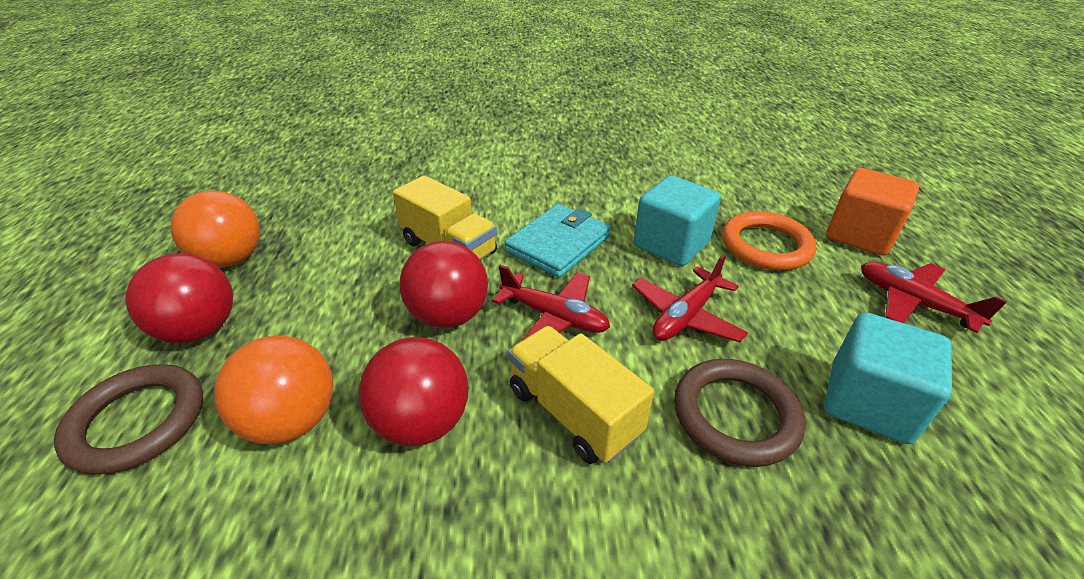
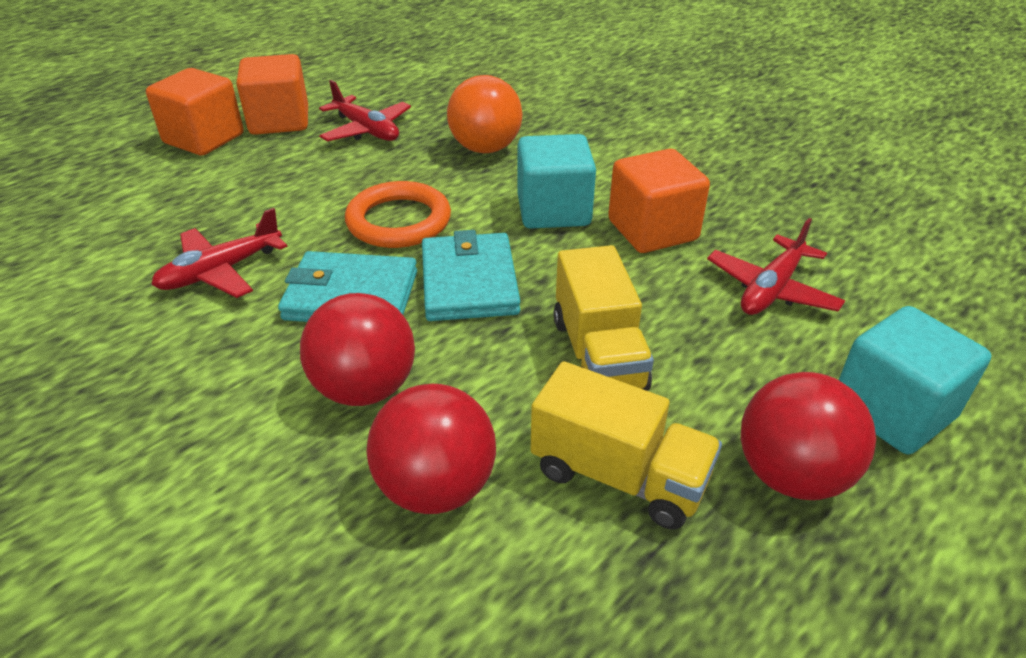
brown ring: [54,364,203,475] [674,359,805,467] = 2 -> none = 0
orange ball: [171,191,260,268] [214,336,333,444] = 2 -> [447,75,523,153] = 1
orange cube: [826,168,919,256] = 1 -> [146,68,244,155] [236,54,308,135] [608,149,710,253] = 3
turquoise wallet: [504,204,611,278] = 1 -> [278,251,417,322] [422,230,520,321] = 2

